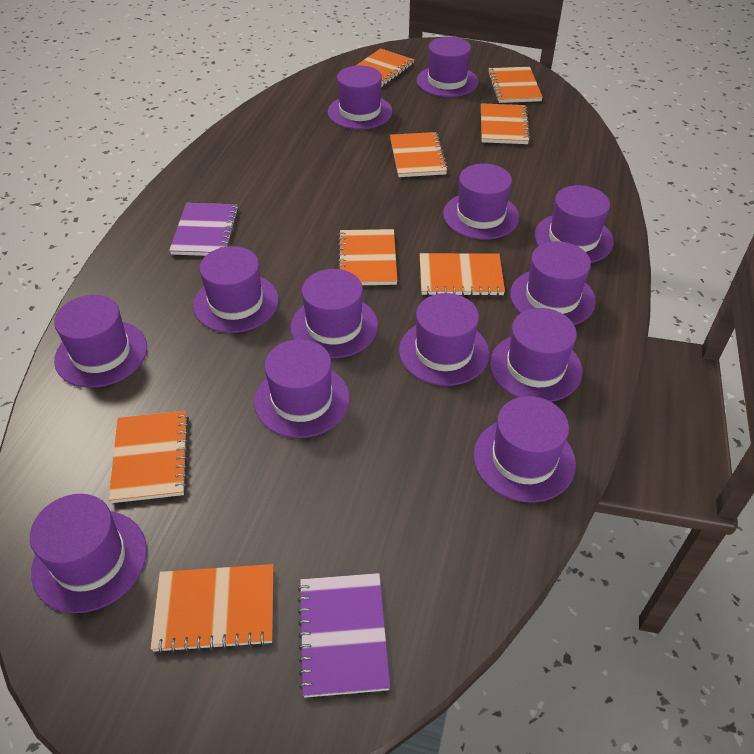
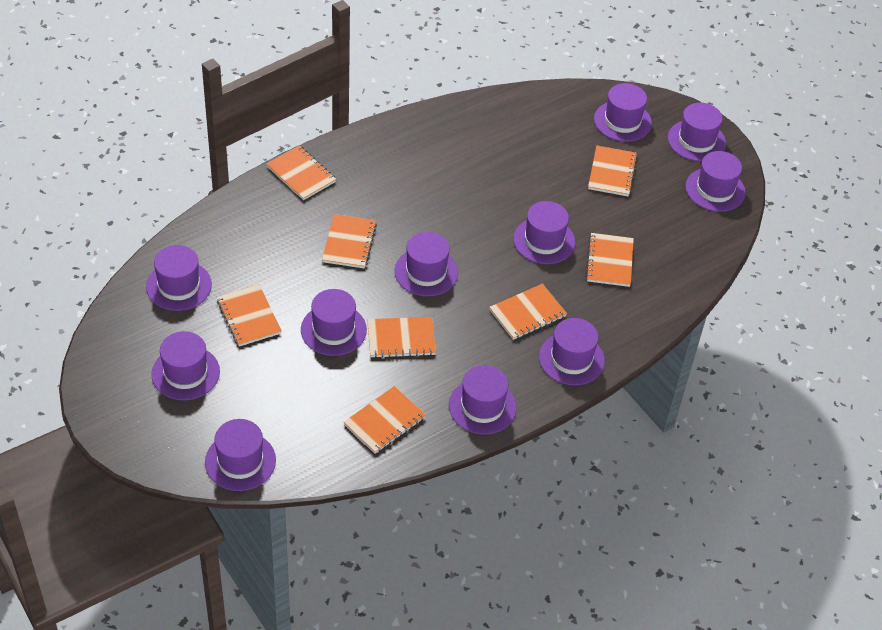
purple hat: [30,494,147,613] [54,295,147,388] [193,246,279,333] [254,339,350,438] [290,269,378,358] [328,65,393,130] [399,293,489,386] [417,37,478,97] [443,163,519,240] [473,396,576,502] [490,308,582,402] [510,241,596,325] [534,185,614,263] = 13 -> [146,245,212,311] [151,331,220,400] [205,419,276,491] [301,289,367,356] [395,232,458,296] [449,365,517,435] [513,201,575,264] [539,318,605,385] [594,83,652,142] [668,103,726,162] [685,151,746,212] = 11
purple notebook: [169,203,239,256] [298,573,390,698] = 2 -> none = 0

